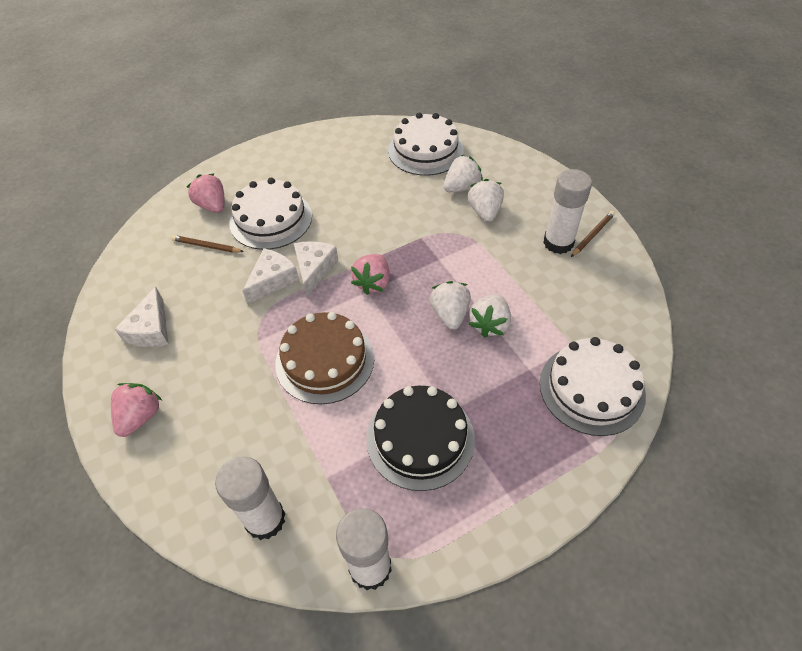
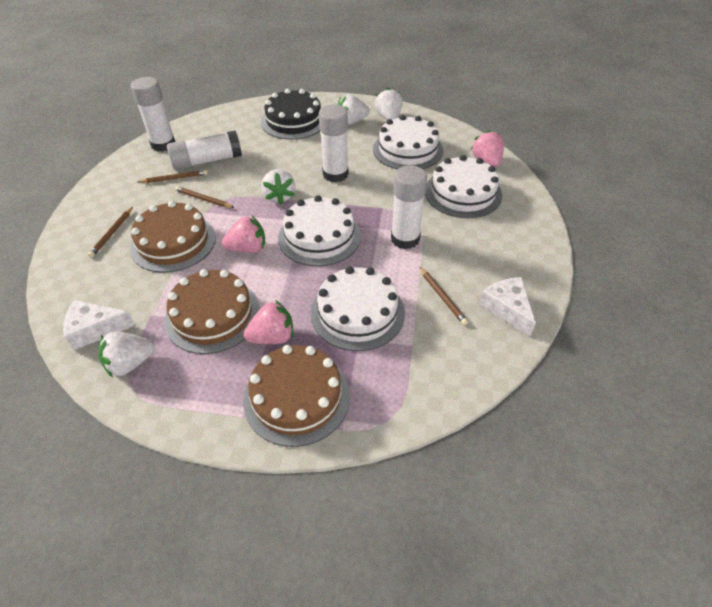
brown cake: [275,312,374,404] = 1 -> [130,201,216,273] [164,269,260,354] [243,345,350,447] = 3
brown pencil: [171,235,244,253] [571,211,615,257] = 2 -> [88,207,133,258] [138,170,208,183] [175,186,235,208] [420,267,468,325] = 4
white cake: [229,178,312,250] [388,113,464,176] [540,337,646,436] = 3 -> [278,195,361,266] [311,266,405,351] [373,115,443,169] [425,155,502,218] = 4
white cheese: [115,287,168,347] [242,248,299,304] [294,241,338,297] = 3 -> [63,300,135,350] [479,277,536,336] = 2
white glue stick: [215,457,285,540] [336,508,392,590] [543,169,592,254] = 3 -> [131,77,175,152] [167,131,242,170] [319,104,348,183] [391,165,427,249] = 4

